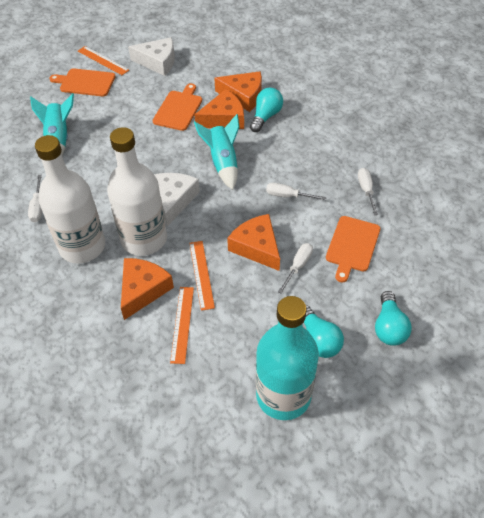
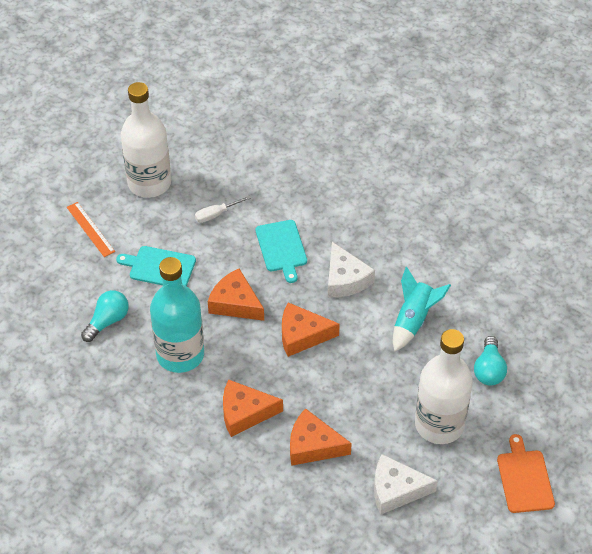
orange cutting board: [49,68,116,97] [152,83,202,131] [326,216,381,283] = 3 -> [497,434,555,513] = 1
orange ruler: [78,46,129,75] [170,287,194,364] [190,241,215,311] = 3 -> [67,202,115,257] = 1
turquoise cutting board: none = 0 -> [116,246,196,286] [256,220,307,283] = 2
turquoise light bulb: [250,88,283,132] [304,305,344,358] [375,291,412,346] = 3 -> [81,290,129,342] [474,336,507,385] = 2
turquoise rocket: [30,93,74,156] [194,114,239,190] = 2 -> [393,267,451,352] = 1
white screwdriver: [28,175,42,222] [266,183,326,200] [278,243,313,294] [358,168,378,215] = 4 -> [195,196,251,223] = 1

